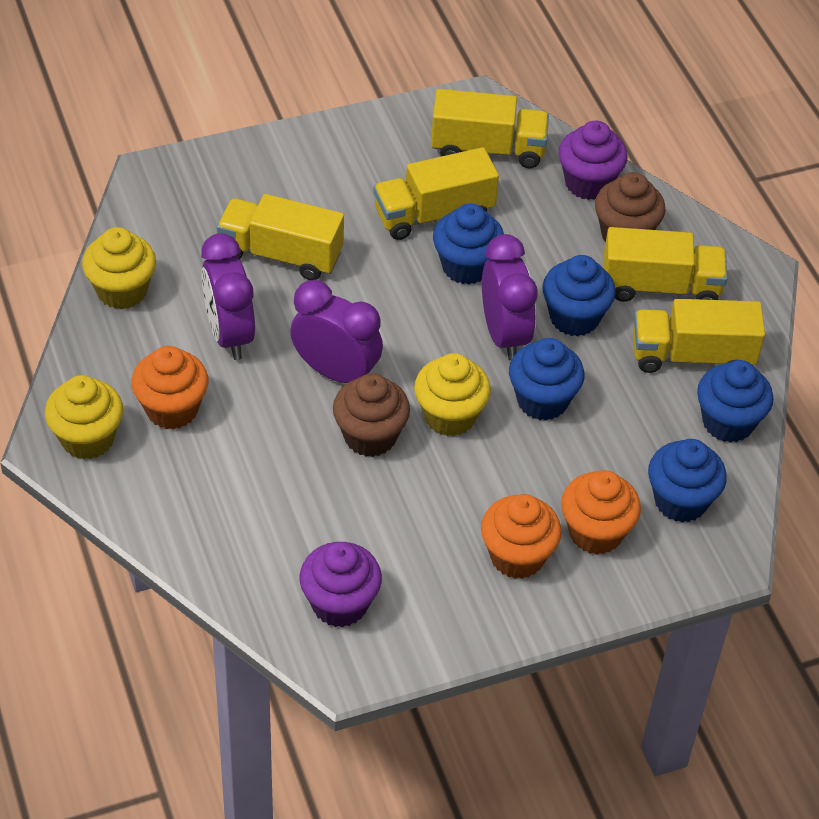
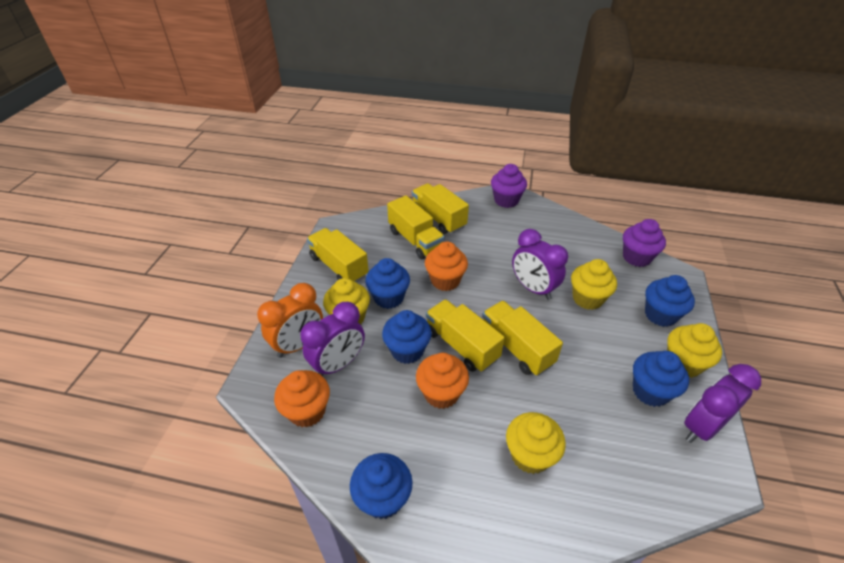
brown cupcake: [333,373,410,457] [595,172,666,243] = 2 -> none = 0
orange clock: none = 0 -> [257,283,323,358] = 1
yellow cupcake: [45,375,123,459] [82,227,156,310] [414,353,491,436] = 3 -> [323,278,370,325] [506,412,566,474] [571,259,617,310] [667,323,722,378] = 4

